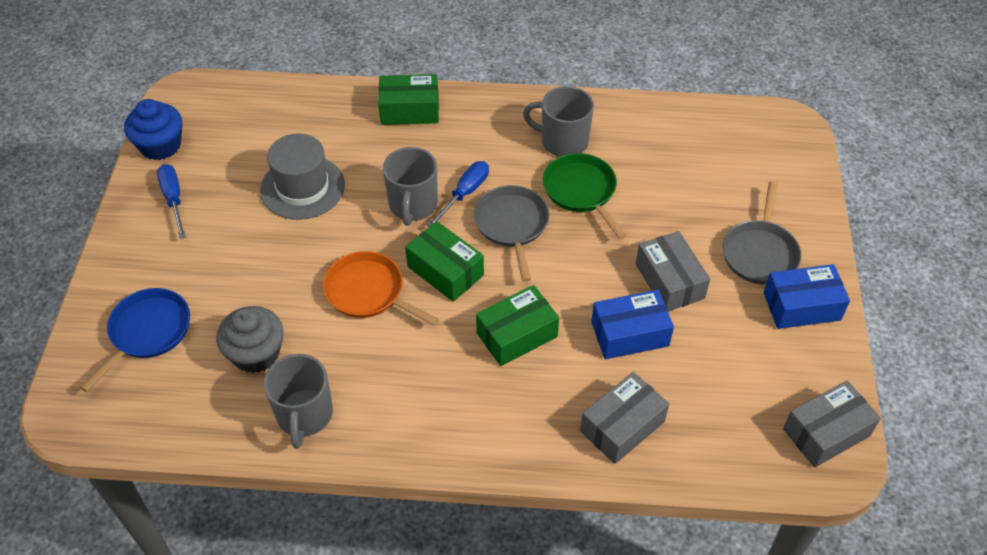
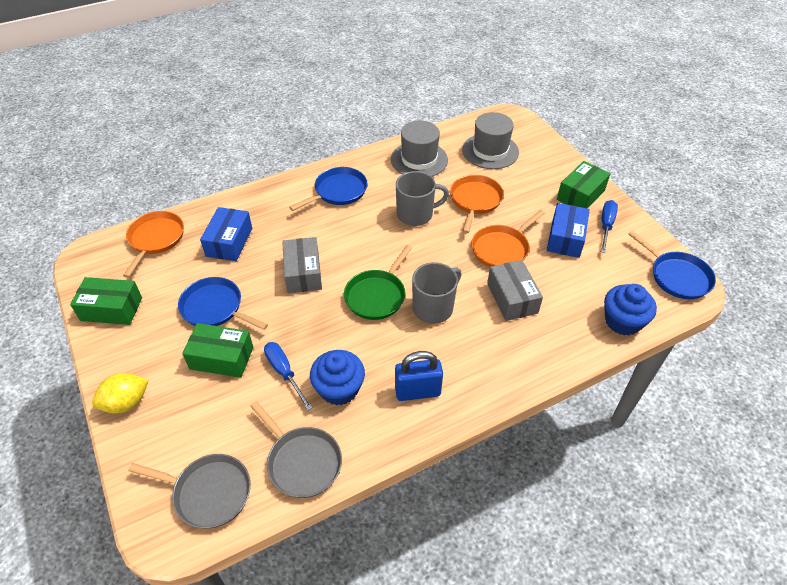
blue cupcake: [124,99,182,160] = 1 -> [310,350,365,406] [604,284,657,335] = 2
blue padlock: none = 0 -> [395,351,443,401] = 1
blue pan: [80,288,190,392] = 1 -> [178,277,268,330] [289,167,367,211] [628,231,716,299] = 3
grey box: [580,372,669,464] [636,231,710,312] [783,380,881,467] = 3 -> [282,237,322,293] [487,260,543,321] = 2
grey cupcake: [216,306,283,373] = 1 -> none = 0
grey hat: [260,133,345,220] = 1 -> [391,121,448,177] [462,112,519,169] = 2
grey mug: [264,354,333,449] [383,147,438,226] [523,86,594,157] = 3 -> [396,171,449,226] [412,262,462,324] = 2
orange pan: [323,251,439,326] = 1 -> [123,211,184,278] [450,175,504,233] [471,210,545,267] = 3
yellow lemon: none = 0 -> [92,373,149,413] = 1

